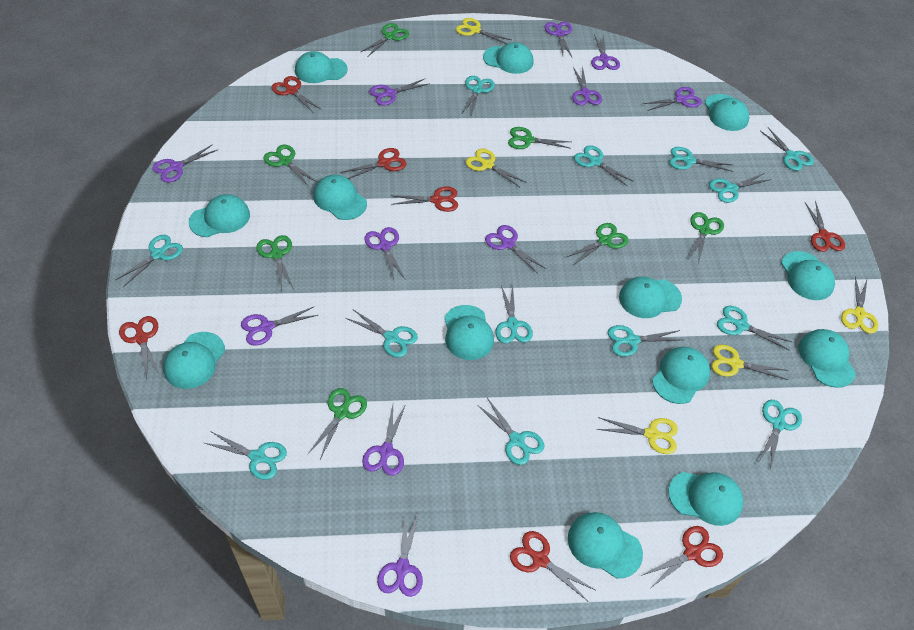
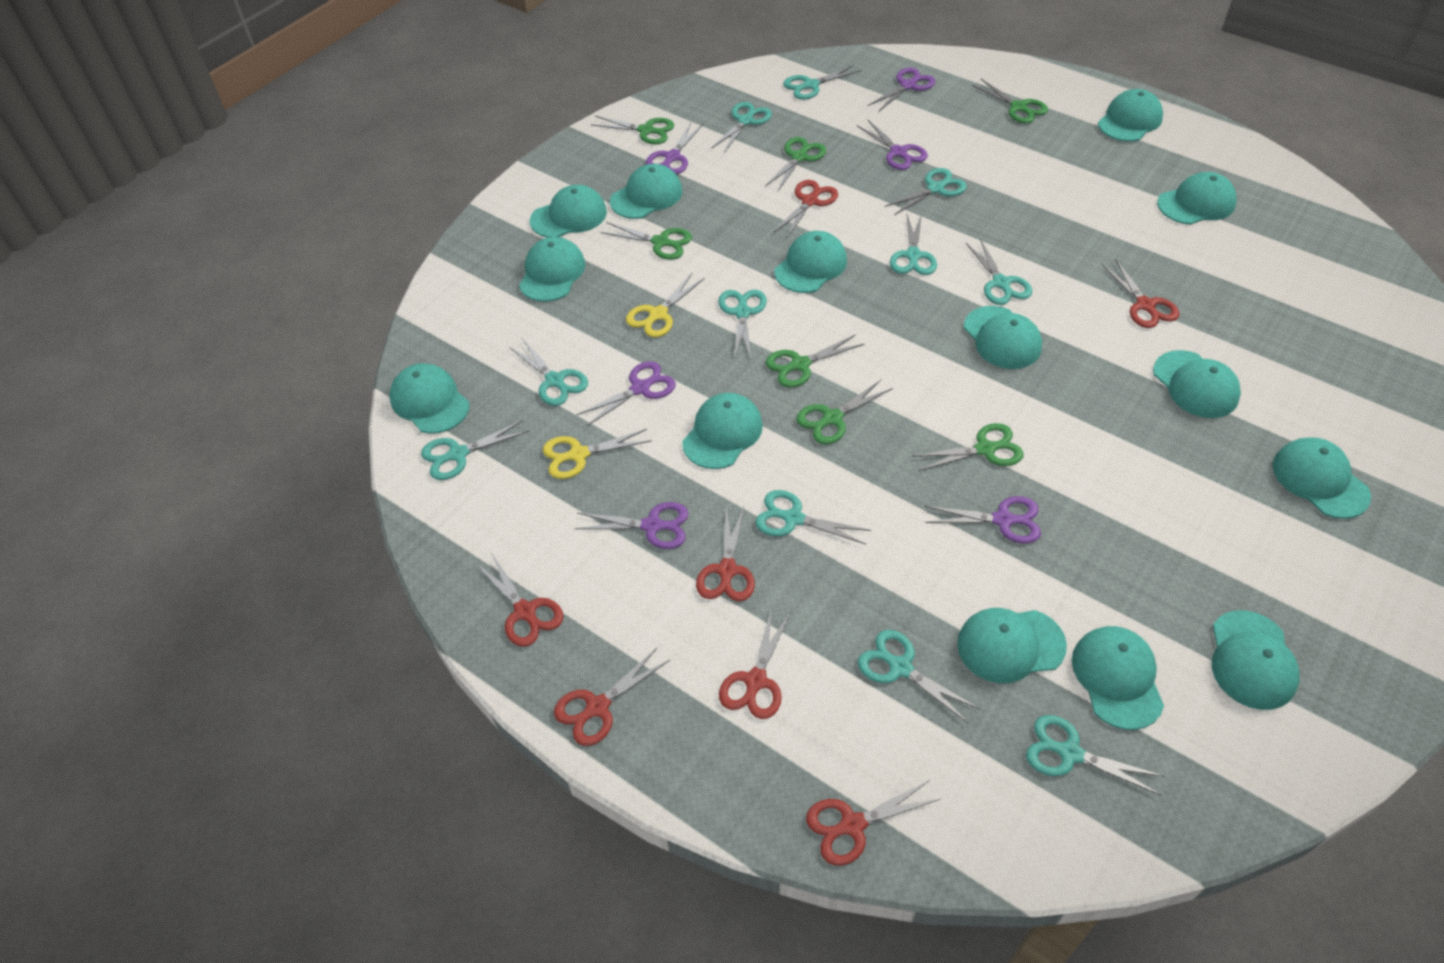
purple scissors: [152,144,217,182] [241,306,318,345] [362,404,406,476] [364,227,406,280] [369,79,428,106] [377,513,423,597] [485,225,546,274] [544,22,572,57] [572,66,602,105] [591,34,620,70] [643,87,702,111] = 11 -> [574,502,688,549] [577,361,676,426] [646,122,703,174] [857,120,928,170] [868,68,935,112] [925,496,1041,543] = 6
turquoise cap: [163,332,225,389] [189,194,250,237] [295,51,348,83] [313,175,367,220] [444,305,494,360] [483,42,534,74] [568,512,643,578] [619,277,682,318] [652,347,710,404] [668,472,744,526] [705,94,749,131] [781,251,835,300] [799,329,856,388] = 13 -> [389,363,469,434] [519,237,585,302] [530,185,607,238] [610,164,683,219] [682,393,763,469] [775,231,847,293] [957,608,1067,683] [964,306,1042,369] [1072,626,1164,730] [1098,89,1163,142] [1153,350,1241,418] [1157,172,1237,225] [1212,610,1300,710] [1273,437,1371,519] = 14
turquoise scissors: [115,235,183,287] [204,431,287,480] [346,310,418,358] [462,76,495,116] [477,398,544,465] [495,285,533,343] [574,145,634,186] [608,325,682,357] [669,147,733,172] [709,173,771,203] [717,306,792,350] [758,400,802,470] [760,127,814,171] = 13 -> [421,420,529,480] [509,338,588,406] [712,102,772,153] [718,290,767,360] [755,490,871,545] [783,65,861,100] [858,630,980,724] [885,168,967,215] [890,213,937,275] [966,239,1032,305] [1026,715,1164,795] = 11
yellow scissors: [456,18,511,44] [466,149,527,188] [597,417,678,454] [711,344,788,380] [841,276,878,334] = 5 -> [543,429,652,479] [626,273,705,337] = 2

